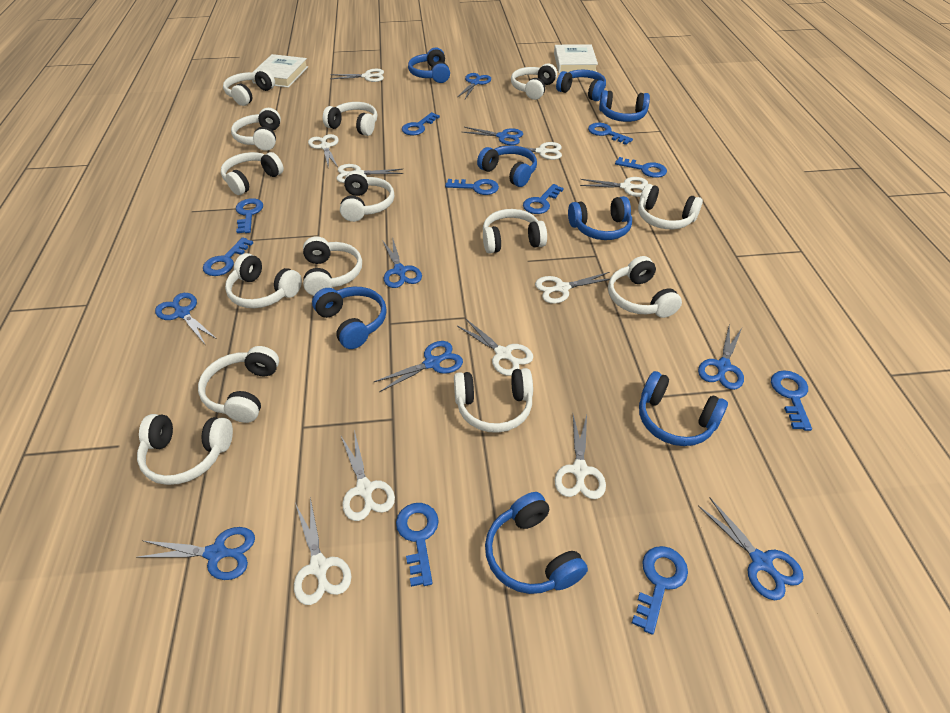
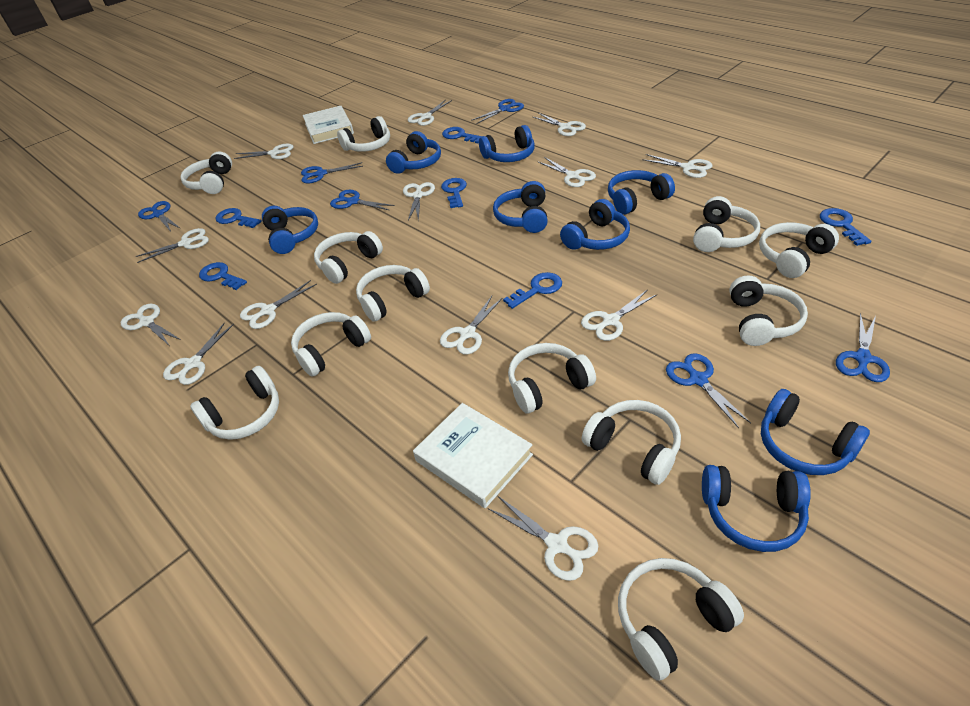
blue key: [203,237,253,276] [236,198,263,233] [396,503,439,587] [402,112,440,135] [445,179,499,195] [523,184,564,214] [588,123,633,145] [615,157,667,178] [632,546,688,635] [771,370,812,431] = 10 -> [199,262,247,290] [215,208,262,228] [441,178,467,208] [442,127,482,143] [503,272,562,309] [820,208,871,246] = 6
blue scissors: [137,527,255,580] [155,293,217,344] [374,341,463,392] [382,237,422,288] [457,73,491,99] [462,127,523,145] [698,326,744,390] [698,497,804,600] = 8 -> [138,201,181,232] [301,162,363,183] [330,190,395,211] [471,99,524,124] [666,353,751,428] [836,313,890,382] = 6
white headphones: [137,414,233,485] [198,346,279,423] [221,152,284,195] [223,69,275,106] [225,253,302,308] [231,108,281,151] [303,236,362,296] [323,102,377,136] [340,170,394,222] [454,368,533,433] [483,209,547,254] [511,63,557,100] [608,256,682,318] [638,184,703,230] = 14 -> [180,151,232,194] [190,366,279,440] [291,312,371,377] [314,231,383,284] [337,116,390,152] [356,265,430,322] [508,343,596,413] [582,400,681,485] [618,558,744,681] [693,196,760,252] [730,275,808,346] [759,222,839,278] = 12
white scissors: [294,497,351,605] [308,134,339,169] [330,69,384,82] [336,164,403,183] [341,430,395,521] [457,319,533,376] [499,142,562,160] [535,272,610,304] [555,415,606,499] [580,177,648,197] = 10 -> [120,304,181,345] [135,228,209,263] [163,322,234,385] [234,144,294,159] [240,280,317,329] [403,182,435,221] [408,100,452,126] [440,296,502,355] [489,496,598,581] [533,113,586,136] [537,157,596,187] [581,289,658,341] [642,154,712,178] = 13

